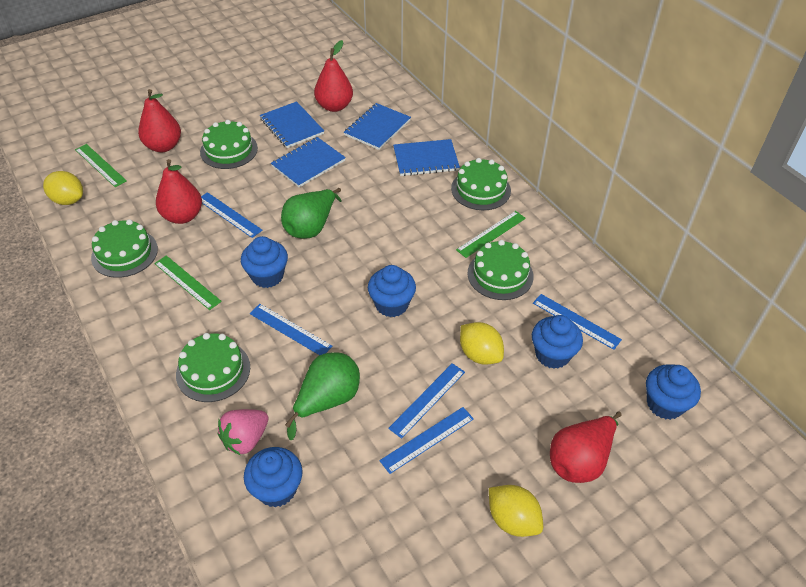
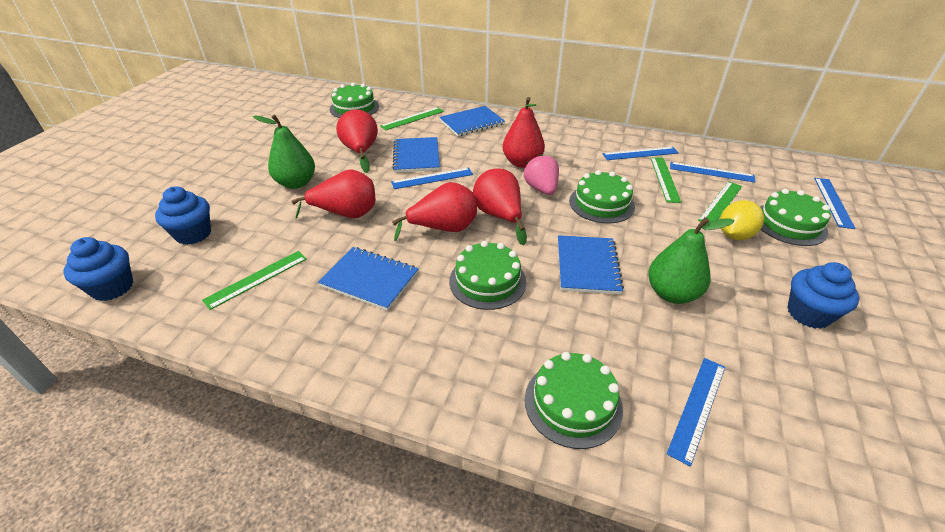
blue cupcake: [241,236,288,288] [244,447,302,507] [368,265,416,317] [532,315,583,369] [646,364,701,420] = 5 -> [63,237,133,301] [155,186,211,245] [787,262,859,329] = 3
green ruler: [75,144,127,187] [154,255,222,310] [456,211,526,258] = 3 -> [202,251,307,310] [380,107,444,130] [651,157,681,203] [698,181,742,222] = 4
red pear: [138,89,181,152] [156,159,202,224] [314,40,353,112] [550,411,622,483] = 4 -> [291,169,375,219] [336,109,378,173] [392,182,477,241] [473,168,527,245] [503,97,545,168] = 5
yellow lemon: [43,171,83,205] [460,322,504,365] [489,485,543,537] = 3 -> [720,200,764,240] = 1

